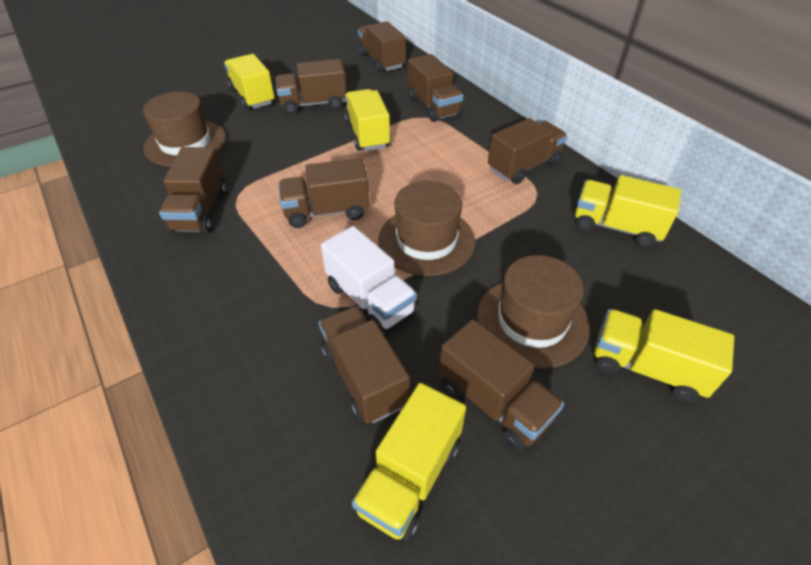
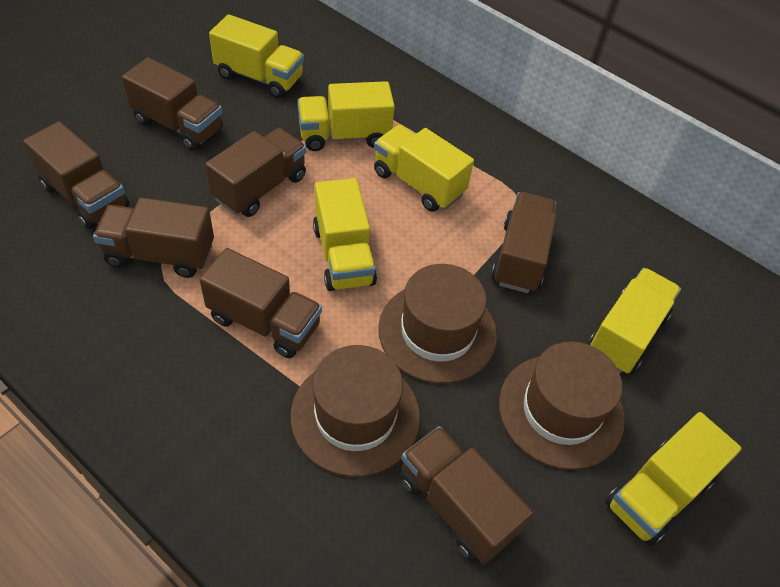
brown truck: [159,147,227,233] [276,59,347,114] [279,158,370,228] [319,306,410,423] [358,21,406,73] [408,54,463,122] [439,319,564,451] [488,118,568,184] = 8 -> [23,121,129,229] [93,197,214,278] [122,57,223,151] [199,248,322,358] [205,128,306,217] [400,426,533,564] [491,192,557,293] = 7
white truck: [321,226,417,333] = 1 -> none = 0
yellow truck: [224,54,275,110] [344,89,391,151] [352,383,466,541] [575,175,681,247] [594,309,734,402] = 5 -> [209,14,304,98] [297,81,395,151] [313,178,377,291] [374,125,474,212] [588,268,681,374] [605,412,742,546] = 6

